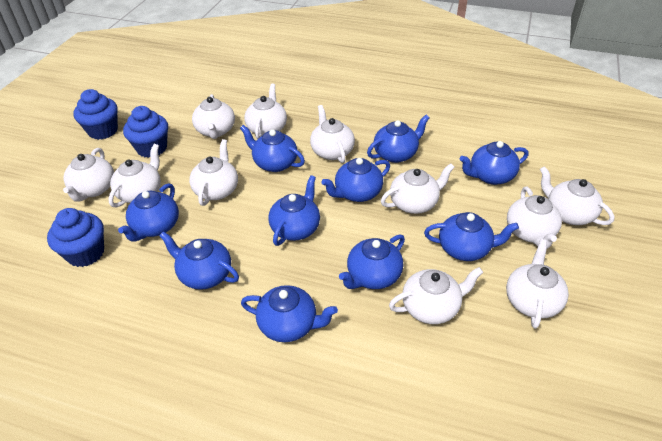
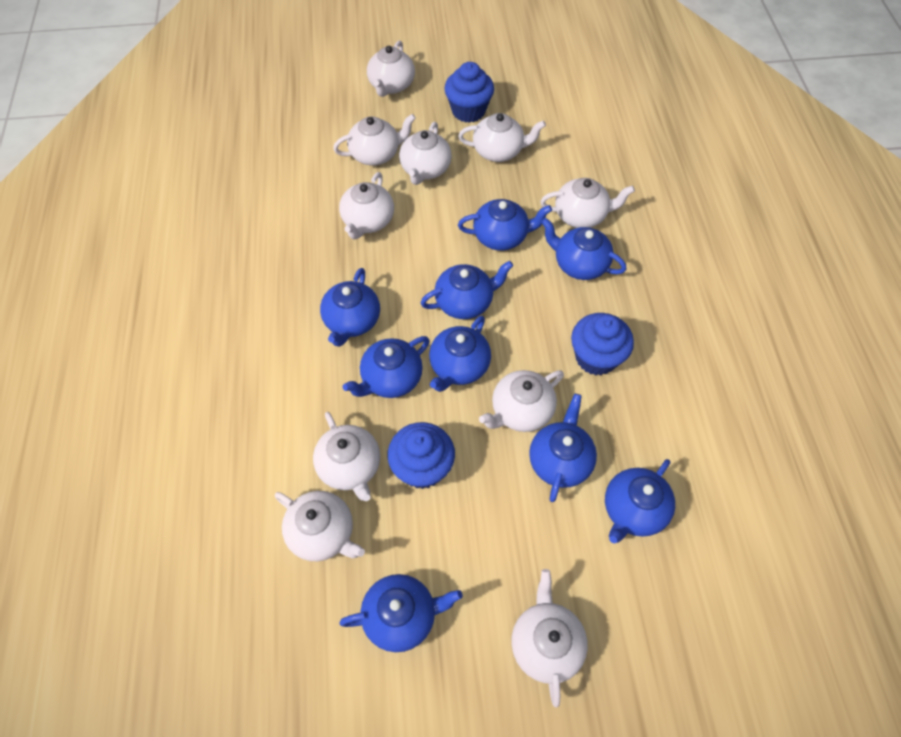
blue teapot: [118,184,179,242] [159,231,239,290] [240,125,305,172] [241,285,338,342] [268,175,320,246] [322,158,390,202] [339,234,405,289] [367,115,430,163] [424,212,519,261] [460,141,528,185] = 10 -> [320,268,380,347] [339,574,463,652] [343,336,430,398] [421,261,513,319] [429,316,491,392] [458,199,552,251] [529,394,597,502] [541,218,626,280] [605,459,675,543] = 9
white teapot: [63,148,114,202] [108,144,161,208] [189,139,238,206] [192,94,235,139] [244,84,287,139] [310,105,355,163] [381,164,455,214] [389,267,483,324] [506,239,569,329] [507,187,562,249] [540,166,615,225] = 11 -> [275,491,365,561] [313,412,380,501] [333,114,416,165] [339,172,394,240] [367,40,415,97] [399,122,452,185] [458,113,546,162] [479,370,564,432] [511,569,588,708] [540,178,635,228] = 10

